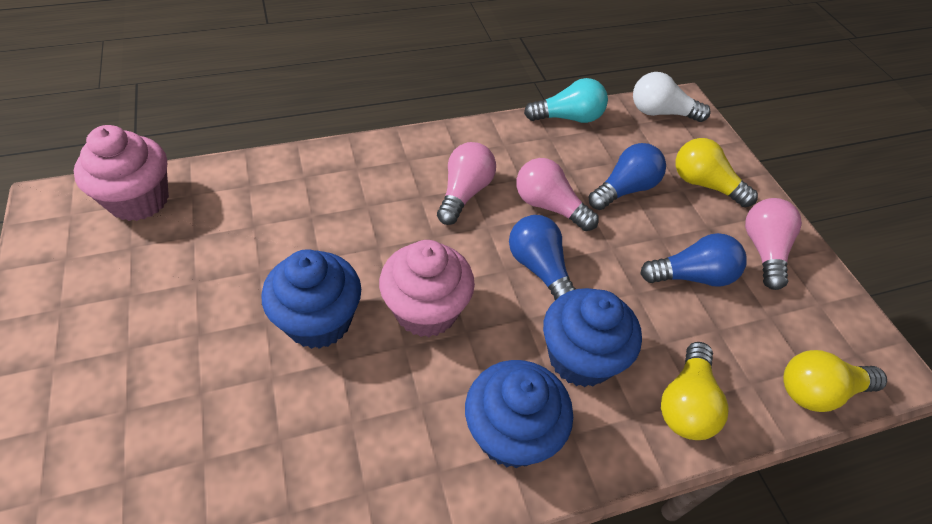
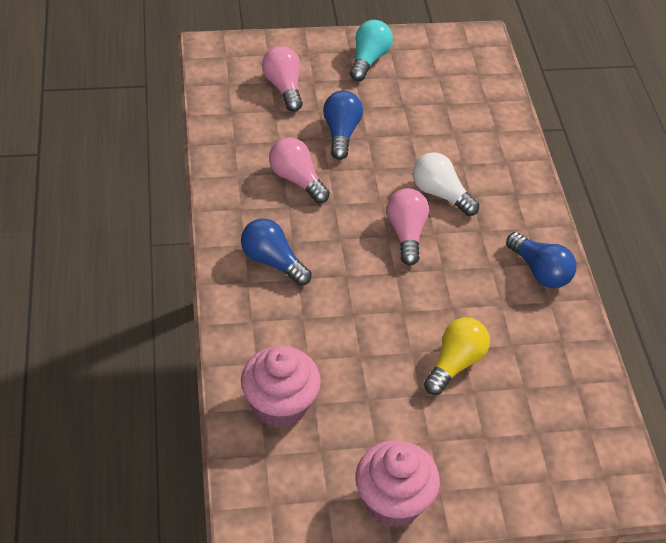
blue cupcake: [261,249,361,349] [465,360,573,468] [543,288,642,387] = 3 -> none = 0
yellow light bulb: [661,342,729,440] [676,138,758,207] [783,350,887,412] = 3 -> [424,317,490,395] = 1

